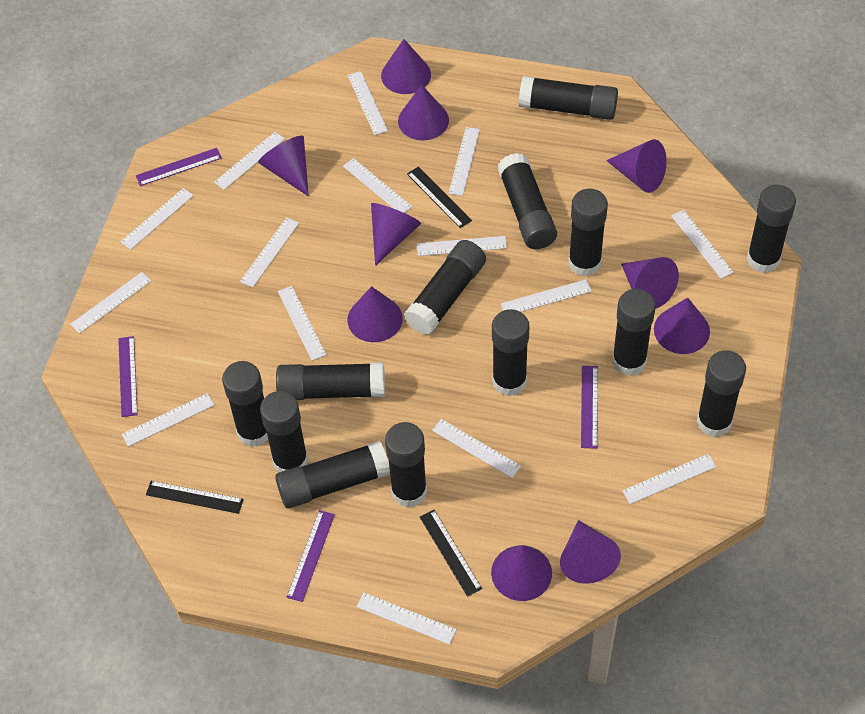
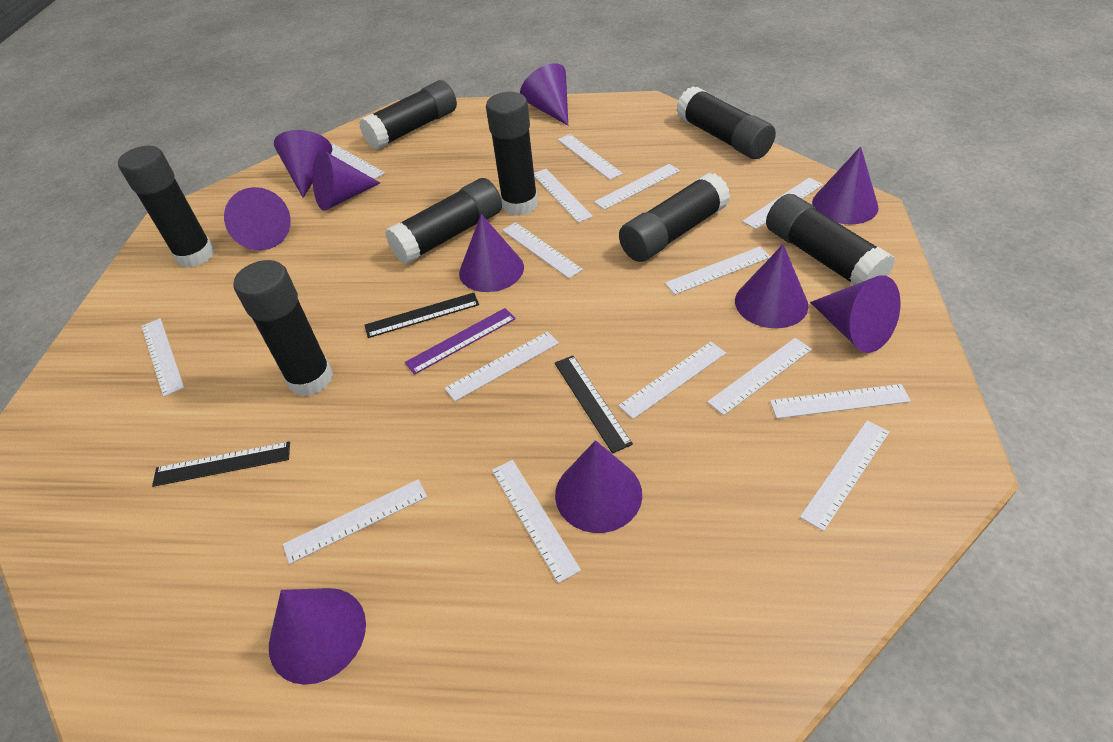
black glue stick: [222,361,268,447] [260,391,308,473] [275,441,390,508] [276,362,385,400] [385,422,427,508] [404,240,486,335] [492,309,529,396] [497,153,557,249] [519,76,618,120] [569,189,608,277] [612,289,656,376] [697,350,746,437] [747,185,796,273] = 13 -> [118,145,214,268] [234,260,333,396] [359,80,457,150] [385,178,502,264] [486,92,538,216] [619,173,730,262] [676,86,776,159] [766,194,895,285] = 8
purple ruler: [118,336,138,417] [136,148,221,186] [286,510,335,602] [581,366,598,449] = 4 -> [405,308,516,375] = 1

